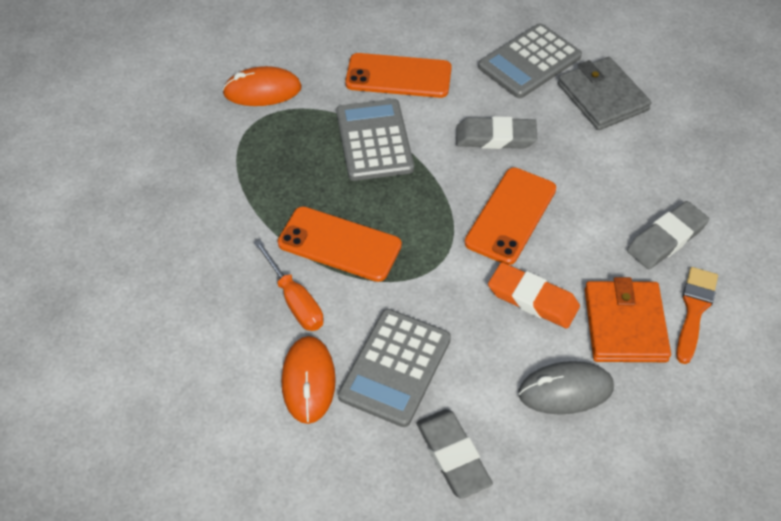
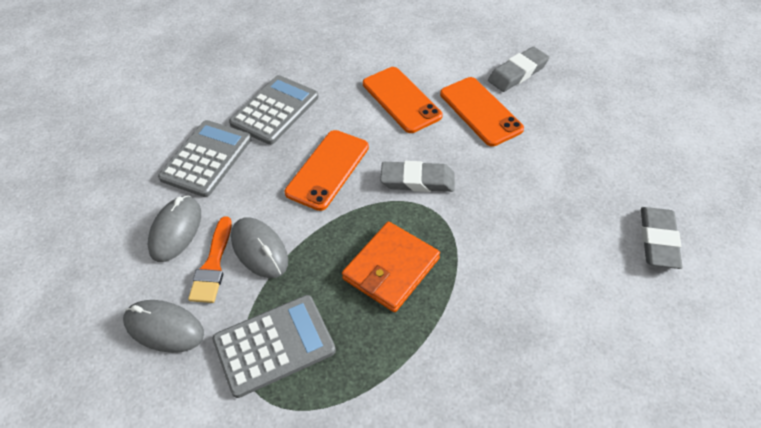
grey mouse: [518,361,614,415] = 1 -> [123,300,204,353] [148,195,201,262] [231,217,288,278] = 3
grey wallet: [558,57,651,130] = 1 -> none = 0
orange eraser: [488,262,580,329] = 1 -> none = 0
orange mouse: [222,66,302,106] [282,336,336,424] = 2 -> none = 0
orange screwdriver: [254,240,324,331] = 1 -> none = 0

